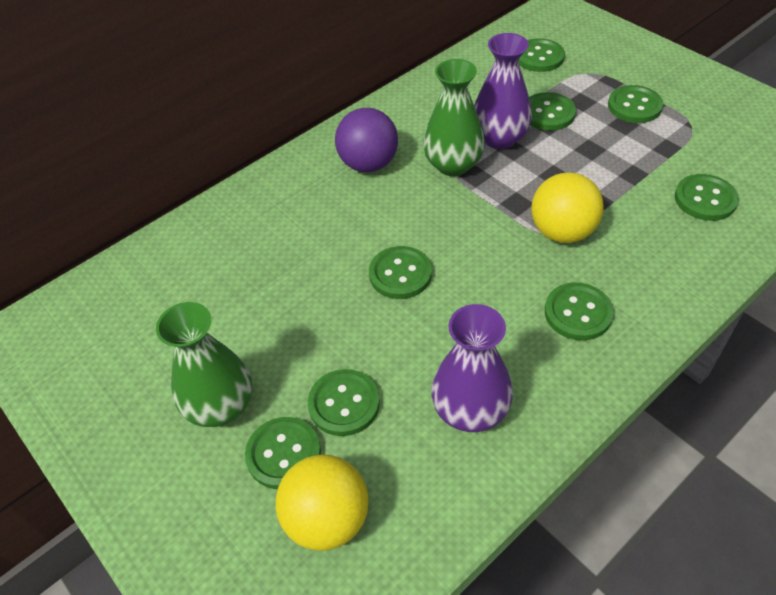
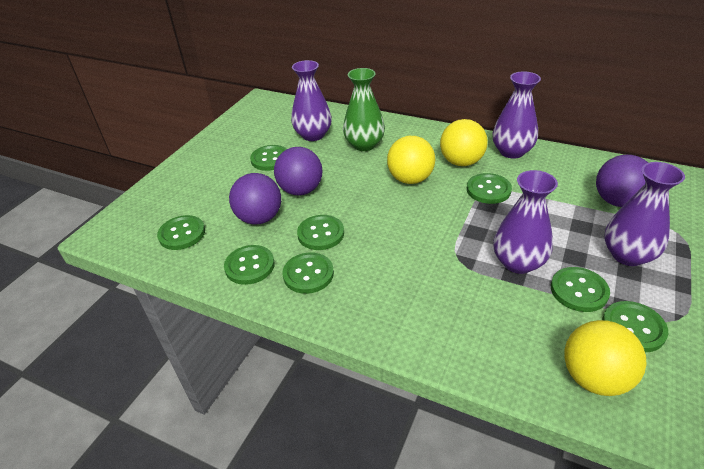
green vase: [156,302,253,427] [423,59,485,176] = 2 -> [343,68,385,151] = 1
purple ball: [335,108,398,172] = 1 -> [229,173,281,225] [274,147,323,196] [596,155,648,207] = 3
purple vase: [431,304,513,432] [474,33,532,149] = 2 -> [291,60,332,141] [493,71,541,159] [493,170,558,274] [604,162,685,266] = 4
yellow ball: [276,455,369,551] [531,172,604,243] = 2 -> [387,136,435,184] [440,119,488,166] [565,320,646,396] = 3

